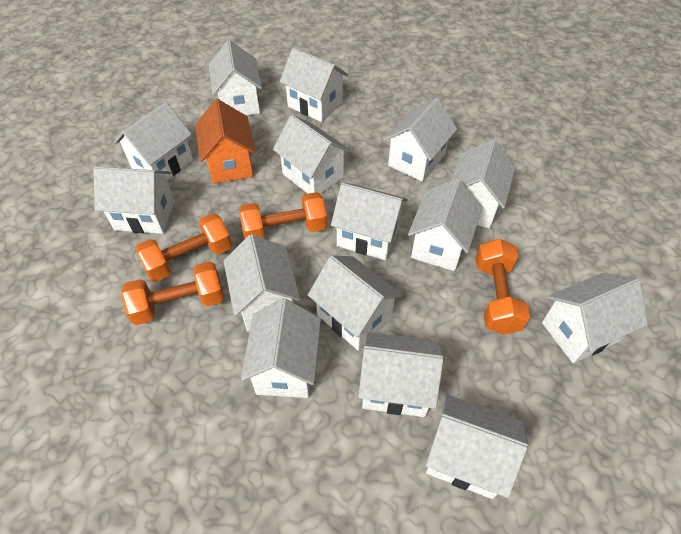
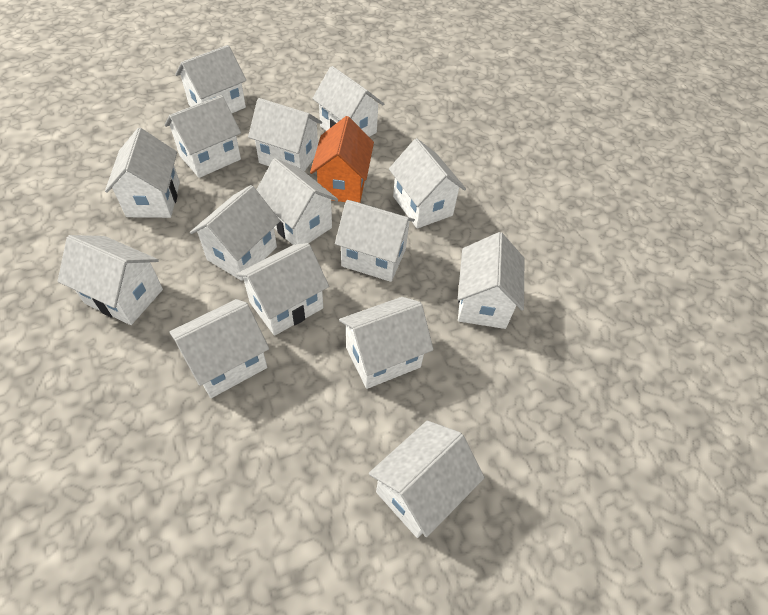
orange dumbbell: [121,262,224,325] [136,213,232,282] [239,192,327,239] [476,239,530,335] = 4 -> none = 0

